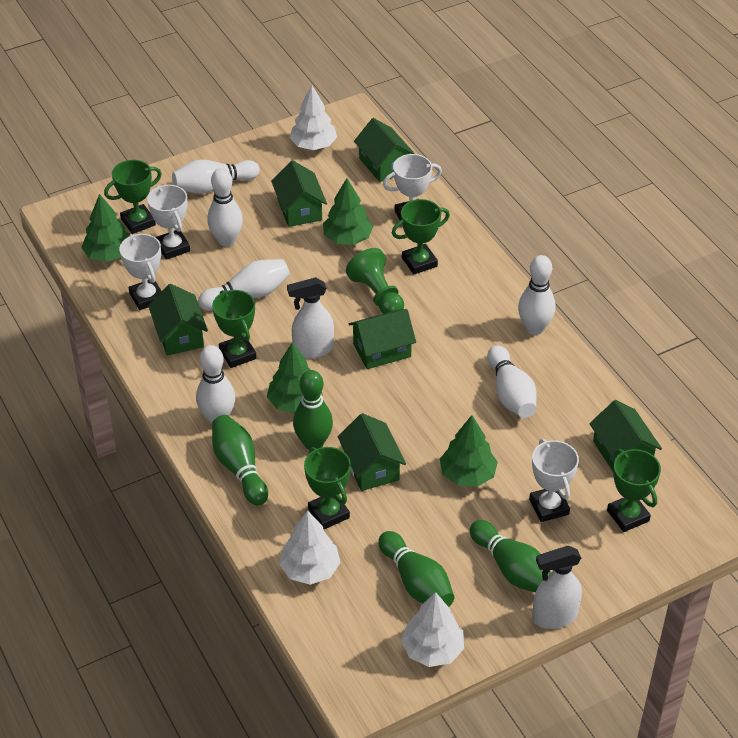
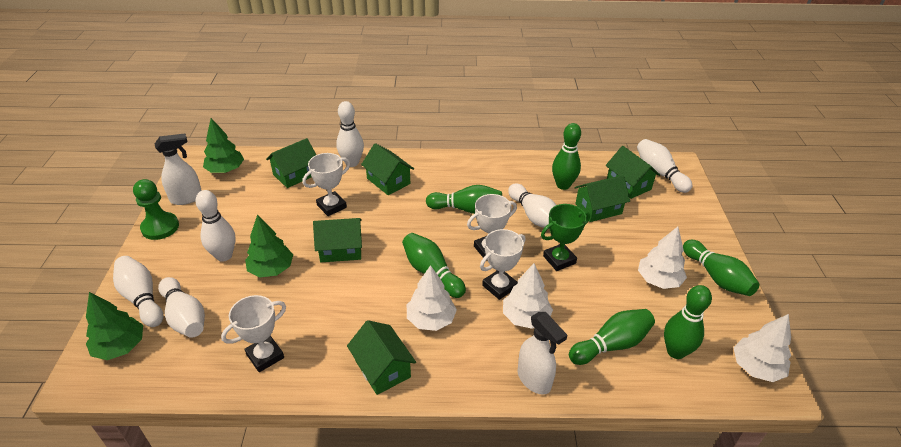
green bowling pin: [212,415,268,506] [293,370,333,450] [378,531,454,607] [470,520,551,593] = 4 -> [402,233,466,298] [426,185,502,214] [552,123,581,190] [569,309,655,365] [664,285,712,359] [683,240,760,296] = 6
green tree: [81,194,130,262] [267,343,323,413] [323,178,373,245] [440,415,498,487] = 4 -> [86,292,143,360] [203,118,244,173] [245,215,293,278] = 3
green trophy: [104,160,162,234] [212,290,256,368] [304,447,351,529] [392,199,450,274] [607,449,661,532] = 5 -> [541,204,590,271] = 1
white tree: [279,510,341,585] [290,85,337,150] [401,592,464,667] = 3 -> [407,265,457,331] [503,263,553,329] [638,227,687,289] [733,314,791,382] = 4

